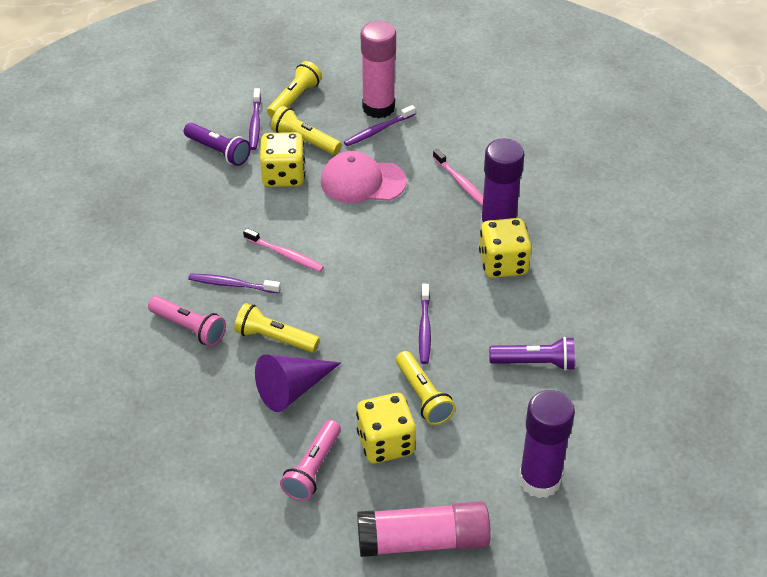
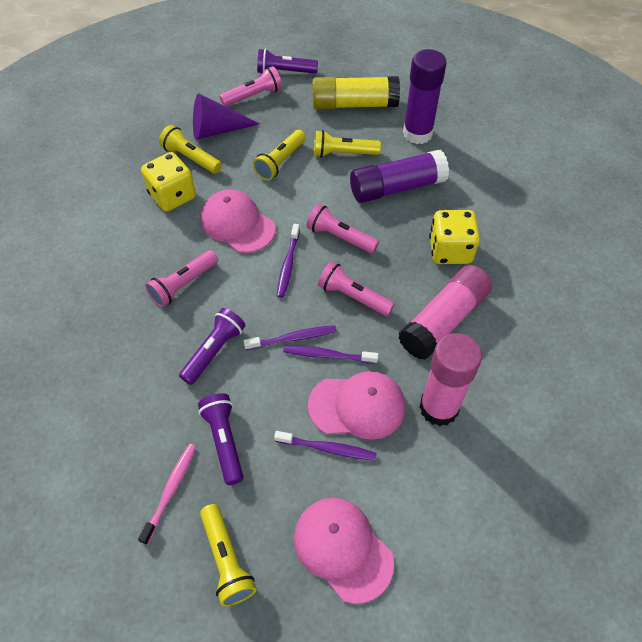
pink cap: [321,151,407,203] = 1 -> [201,190,275,253] [294,498,394,604] [308,371,405,440] = 3
pink flashlight: [148,296,226,346] [280,420,341,501] = 2 -> [145,250,218,308] [219,66,282,107] [306,204,379,254] [318,261,395,316] = 4
pink toothbrush: [243,228,324,272] [433,149,483,206] = 2 -> [138,444,196,545] = 1
purple flashlight: [184,123,251,166] [489,337,575,371] = 2 -> [179,308,246,385] [198,393,243,485] [257,48,318,74] = 3
yellow dice: [260,132,305,187] [356,393,416,463] [479,218,531,278] = 3 -> [141,152,196,212] [429,210,480,264] = 2
yellow glue stick: none = 0 -> [312,76,400,109] = 1

